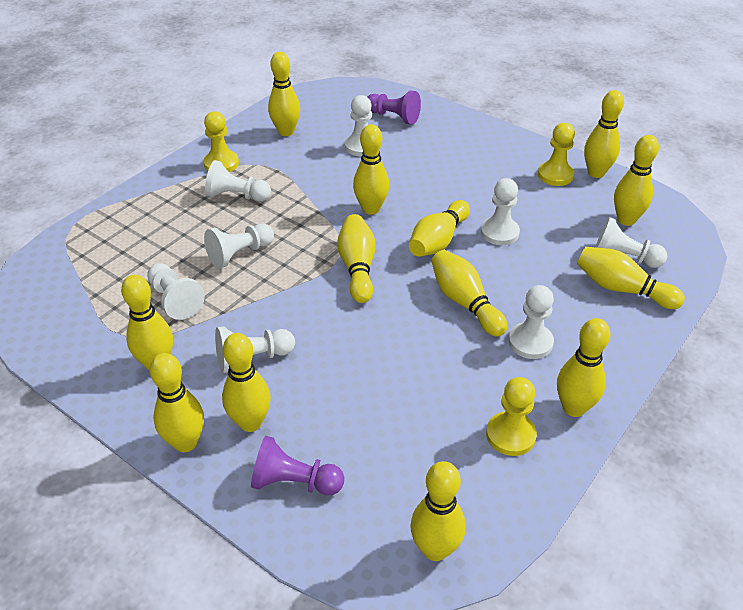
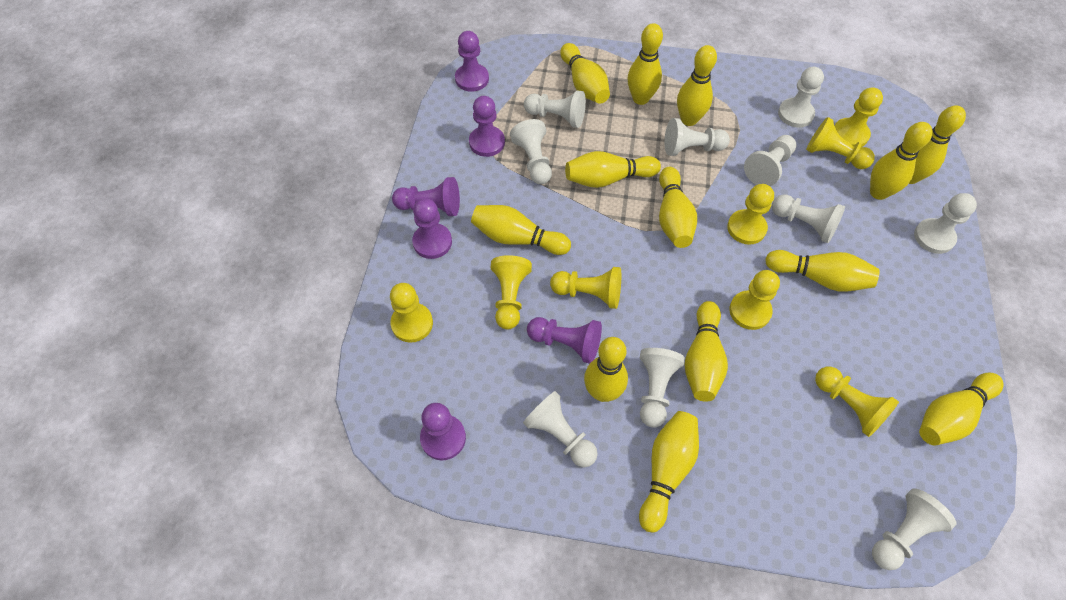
purple pawn: [251,436,344,495] [368,91,421,125] = 2 -> [392,177,460,216] [412,198,452,259] [420,403,466,461] [455,31,489,92] [469,96,505,157] [527,317,602,364] = 6
white pawn: [147,263,205,320] [204,223,274,268] [205,160,271,201] [215,326,295,373] [345,95,372,156] [481,178,520,245] [508,285,554,359] [595,217,667,268] = 8 -> [510,119,552,184] [523,391,598,467] [524,91,586,128] [640,348,685,428] [665,118,730,156] [744,135,796,186] [772,194,845,243] [778,67,824,128] [872,488,956,570] [914,193,977,254] = 10
yellow pawn: [203,111,239,172] [486,377,537,456] [538,123,575,186] = 3 -> [390,283,433,342] [491,255,532,329] [550,267,621,309] [727,184,774,245] [729,270,780,330] [806,117,875,169] [815,366,899,437] [835,87,883,147] = 8

